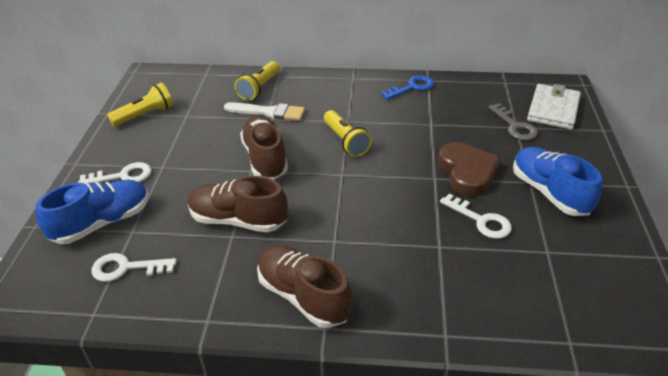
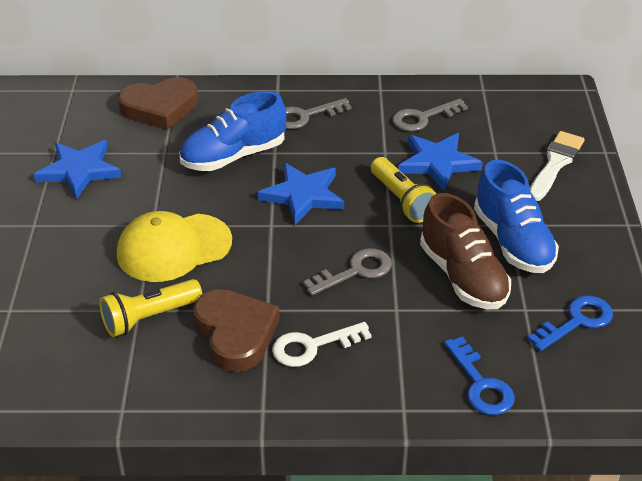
blue key: [381,75,434,100] = 1 -> [444,336,515,415] [528,296,613,351] = 2
blue star: none = 0 -> [34,140,121,199] [258,163,344,225] [398,133,483,191] = 3
brown heart: [438,142,501,197] = 1 -> [118,77,198,130] [193,289,280,372] = 2
brown shoe: [188,176,288,233] [240,115,288,180] [257,245,352,328] = 3 -> [420,193,511,309] = 1
grey key: [488,103,538,140] = 1 -> [285,98,352,129] [303,248,392,296] [392,98,468,132] = 3
white key: [78,162,152,183] [91,253,177,282] [440,193,512,239] = 3 -> [272,322,372,367] = 1
white wallet: [527,84,581,129] = 1 -> none = 0
yellow cap: none = 0 -> [117,211,232,282] = 1
yellow flashlight: [107,83,173,126] [234,61,280,101] [324,110,372,157] = 3 -> [99,279,202,337] [371,157,437,223] = 2

